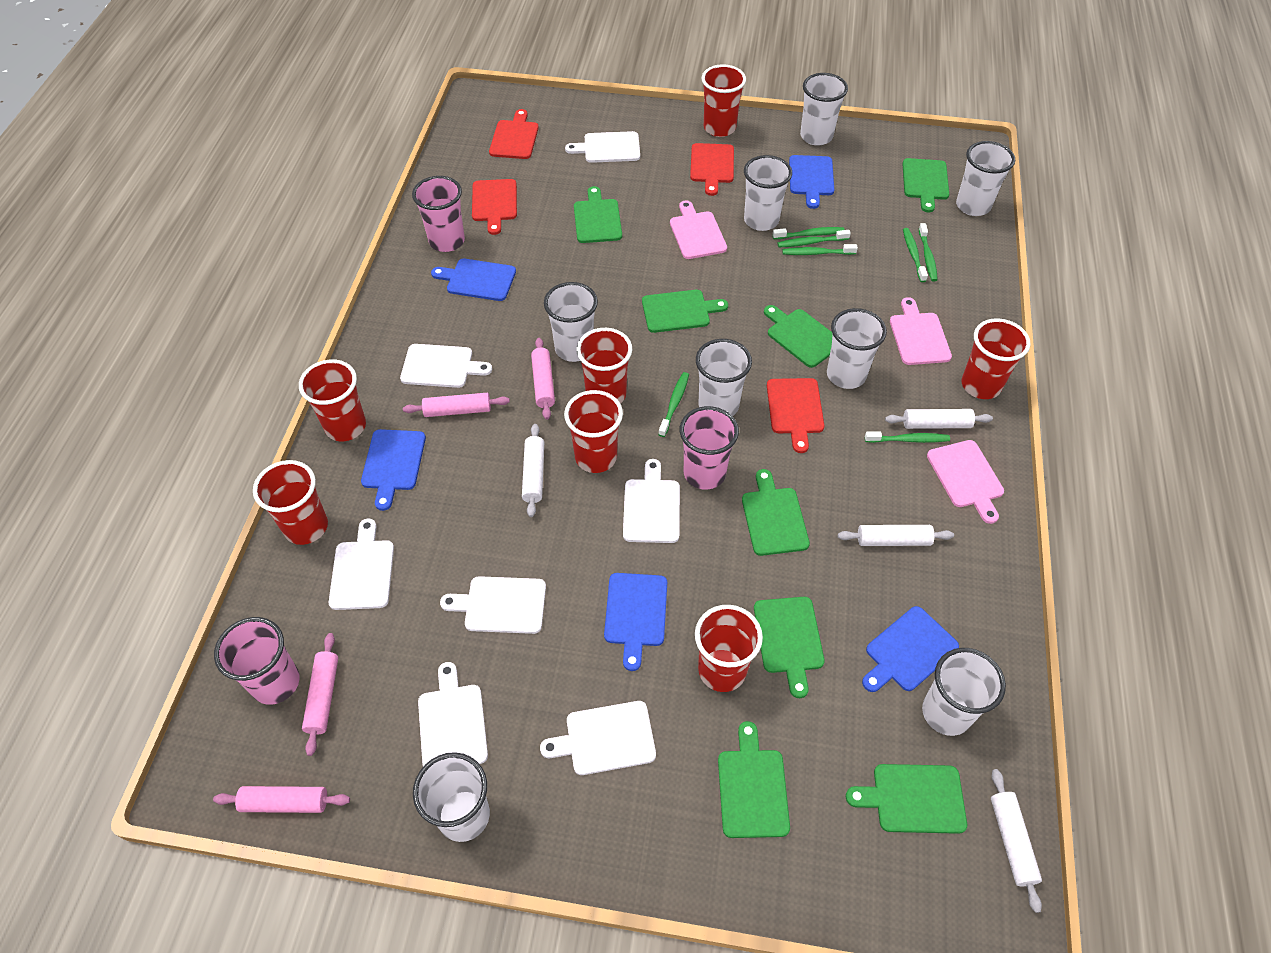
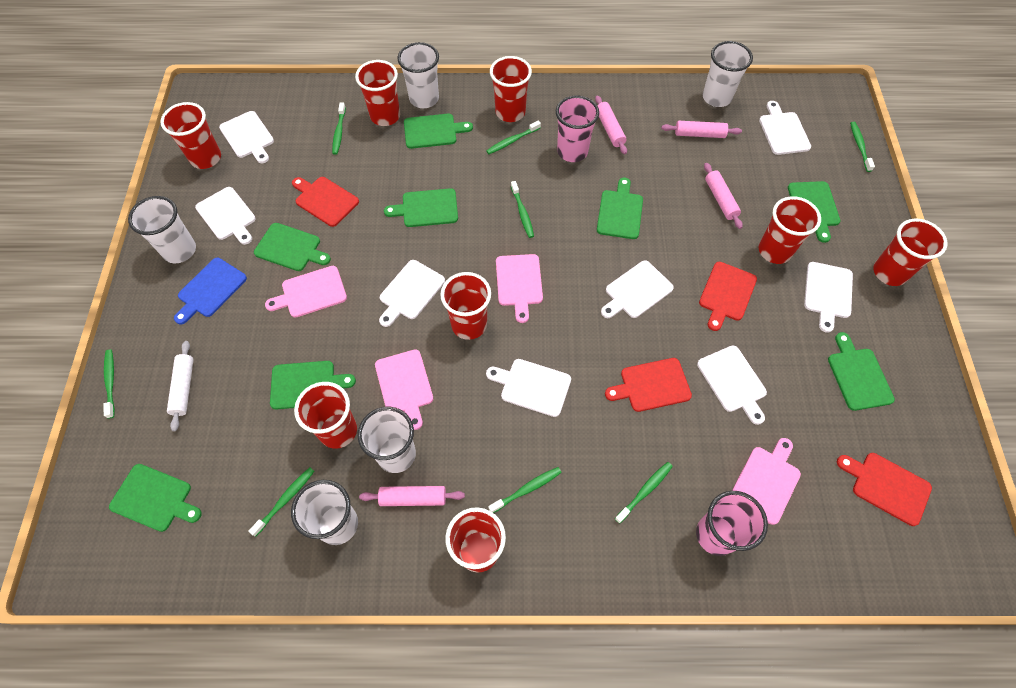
blue cutting board: [361,429,426,511] [431,259,516,301] [604,573,667,671] [789,155,834,209] [862,606,959,692] = 5 -> [174,258,247,324] = 1
green toothbrush: [658,372,689,437] [773,227,844,239] [777,230,851,247] [782,244,858,255] [865,431,950,443] [903,228,928,282] [919,223,938,282] = 7 -> [103,349,115,419] [248,467,315,537] [332,103,346,155] [486,121,541,154] [488,467,562,513] [511,181,534,238] [615,462,673,524] [850,122,875,172] = 8
pink cup: [214,617,300,705] [412,176,465,252] [680,406,739,490] = 3 -> [556,96,599,162] [696,491,768,556] = 2
pink cutting board: [670,200,727,259] [890,297,952,365] [927,440,1004,524] = 3 -> [265,266,347,318] [375,349,433,430] [496,254,543,323] [732,438,801,525] = 4
red cup: [253,460,328,545] [299,359,366,441] [564,390,623,473] [576,328,632,404] [695,605,763,692] [701,64,746,137] [962,318,1030,399] = 7 -> [161,102,221,169] [294,382,357,449] [355,60,400,126] [440,272,491,340] [445,507,506,572] [490,56,532,122] [759,196,821,264] [873,219,947,286] = 8
white cup: [413,752,490,842] [544,282,598,362] [696,339,752,416] [744,155,792,231] [800,73,848,146] [827,308,887,389] [922,648,1006,736] [956,141,1015,216] = 8 -> [128,196,196,263] [291,480,358,545] [358,407,416,473] [397,42,439,108] [703,41,753,107] = 5
white cutting board: [329,518,394,610] [400,344,492,388] [418,662,488,766] [440,576,546,634] [540,701,656,775] [565,131,640,163] [623,459,680,543] = 7 -> [195,187,256,245] [219,111,274,163] [379,260,445,327] [486,359,571,417] [601,260,674,318] [697,345,767,425] [759,101,811,155] [804,262,853,333] = 8
white rolling pin: [522,424,544,517] [838,525,954,546] [885,409,993,429] [991,769,1042,913] = 4 -> [167,341,194,432] = 1

